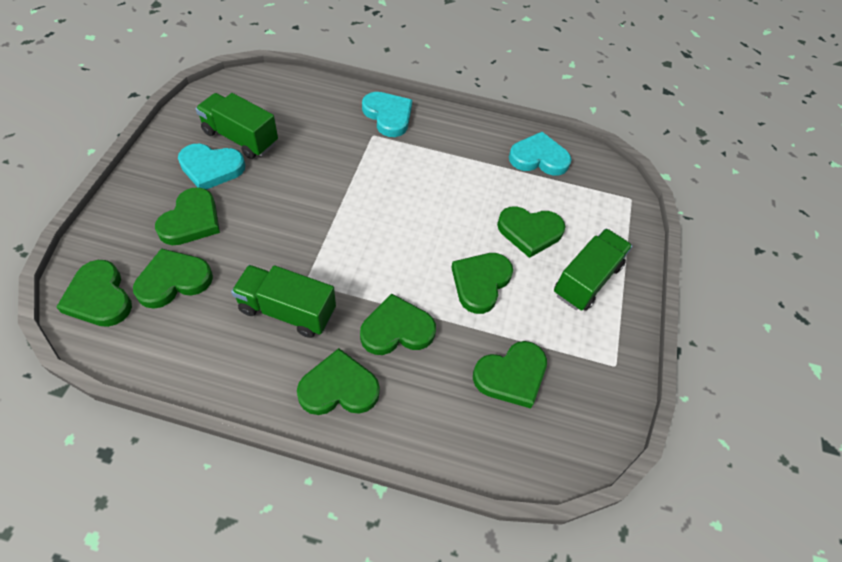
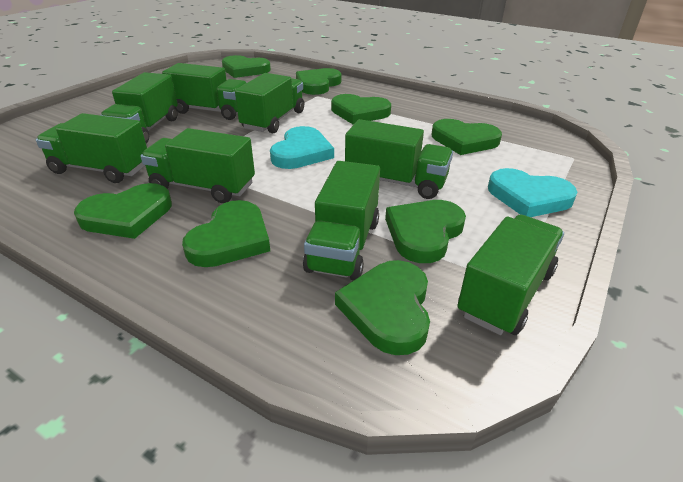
green truck: [196,93,278,159] [231,265,336,338] [554,228,632,311] = 3 -> [36,113,147,183] [100,72,178,144] [140,128,255,203] [162,63,246,120] [235,73,304,133] [303,161,380,281] [345,119,453,199] [457,215,564,335] = 8
turquoise heart: [178,144,245,190] [362,92,412,137] [509,132,572,176] = 3 -> [270,126,334,169] [488,168,578,217] = 2

